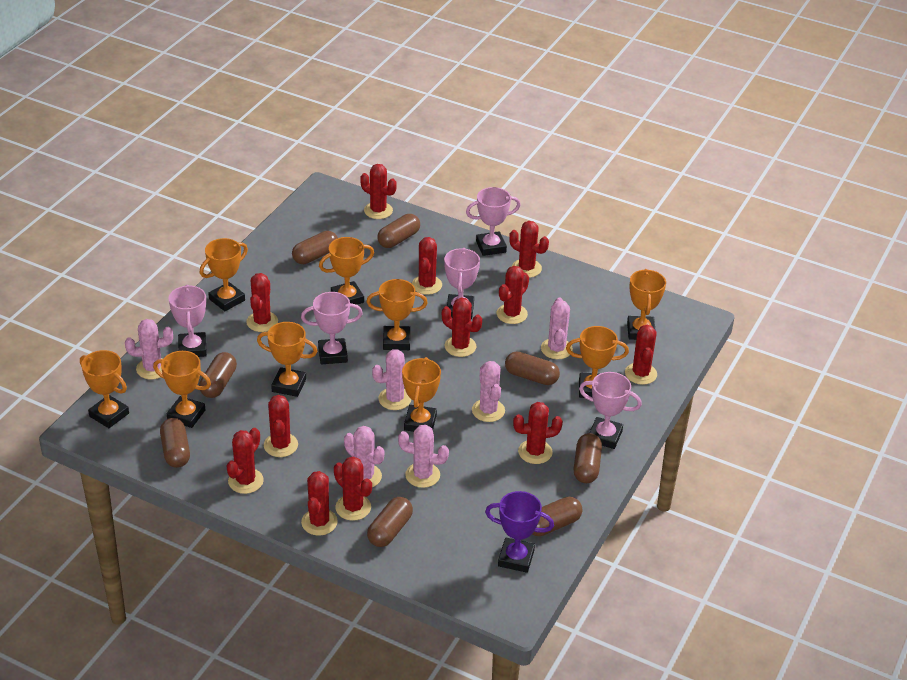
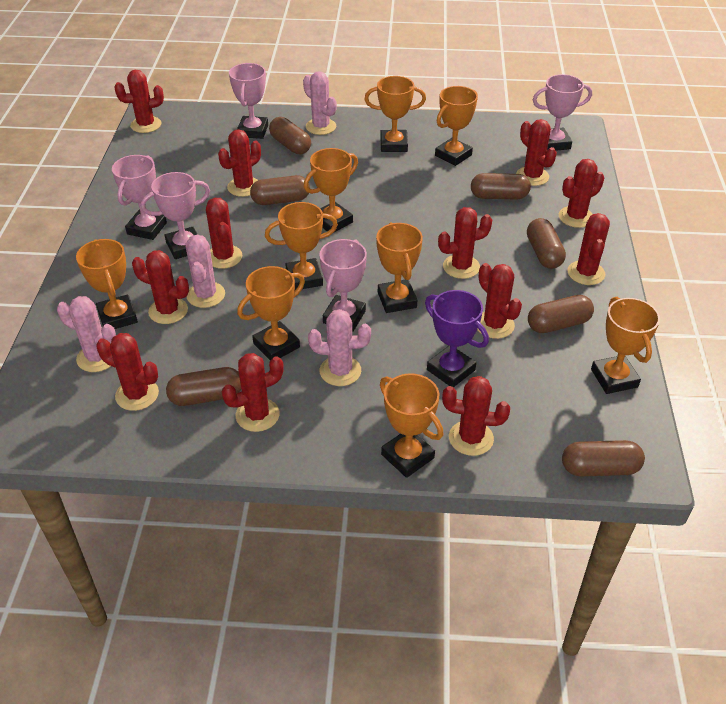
brown capsule: [160,418,190,468] [199,352,237,398] [292,231,338,264] [367,497,413,547] [378,214,420,248] [505,351,560,385] [532,497,582,536] [574,433,602,483] = 8 -> [166,367,241,406] [250,175,310,205] [269,117,311,154] [471,173,531,199] [527,218,566,269] [528,295,594,333] [562,440,645,476] = 7
pink cactus: [125,319,173,379] [344,426,385,487] [372,349,412,410] [398,425,449,488] [472,361,505,422] [541,297,573,359] = 6 -> [57,296,116,372] [185,235,225,308] [303,71,337,135] [308,309,371,386] = 4

